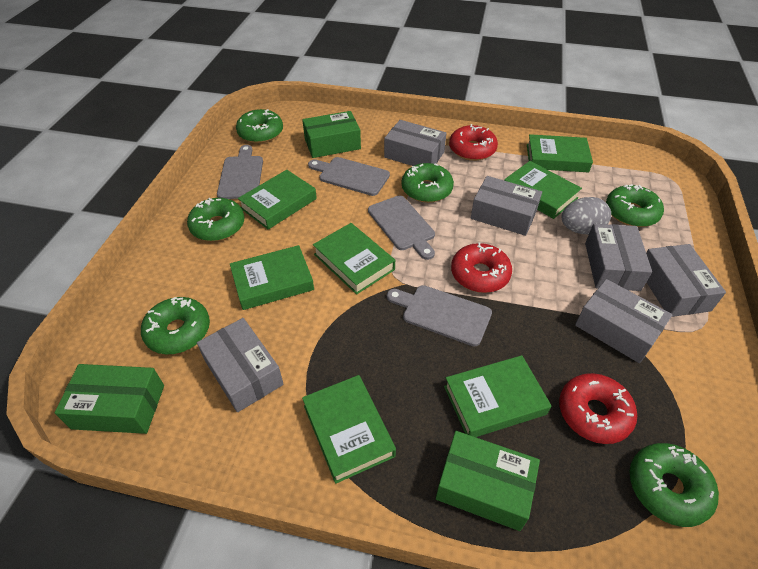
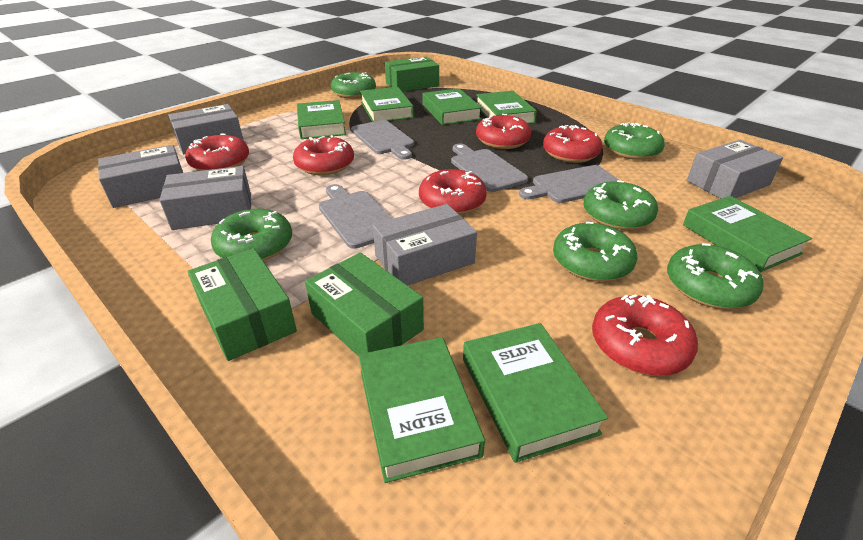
grey box: [197,318,284,412] [384,120,446,166] [471,176,542,236] [575,279,672,363] [585,224,652,291] [646,244,726,317] = 6 -> [98,145,183,208] [160,166,251,230] [168,104,244,154] [373,204,477,286] [687,140,783,198] = 5
grey egg: [562,197,611,234] = 1 -> none = 0
red donut: [449,124,498,161] [451,243,512,293] [559,373,637,444] = 3 -> [185,133,249,171] [293,135,354,175] [419,169,487,215] [476,114,531,149] [543,125,602,163] [592,294,698,376] = 6

